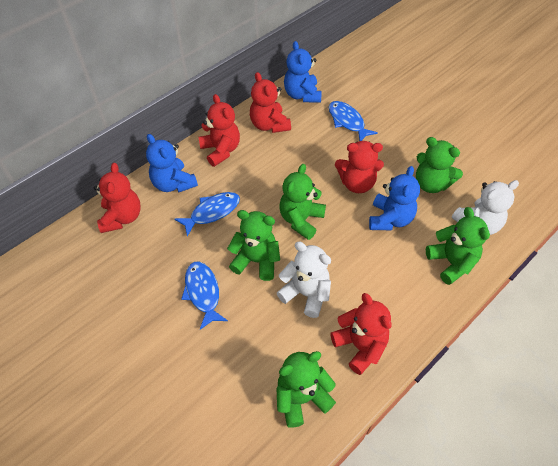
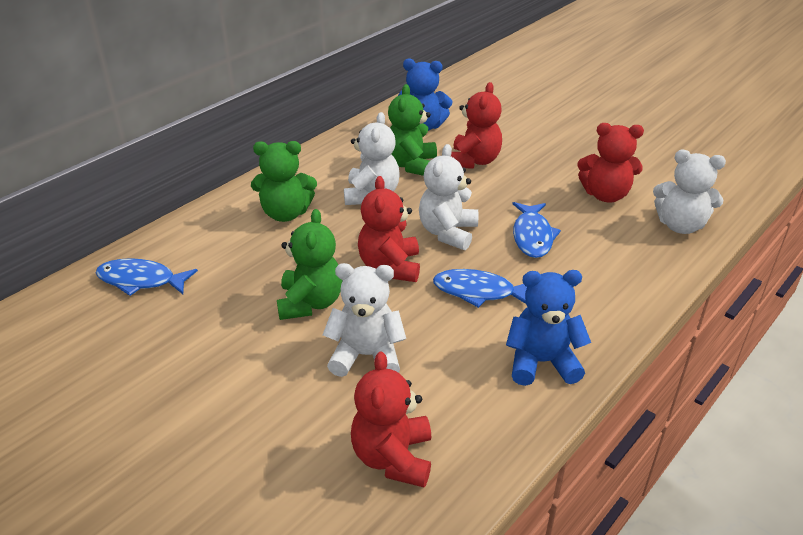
blue teddy bear: [146,134,198,192] [284,41,322,102] [369,166,420,230] = 3 -> [398,58,452,131] [506,270,591,386] = 2
green teddy bear: [227,210,280,281] [276,351,336,428] [279,164,326,240] [416,137,463,193] [426,207,490,285] = 5 -> [251,141,317,222] [277,209,343,320] [388,84,437,176] = 3
red teddy bear: [94,163,141,233] [198,94,240,167] [250,72,291,133] [330,293,392,375] [335,141,384,193] = 5 -> [351,352,431,487] [358,176,420,282] [451,82,502,169] [577,123,644,202] = 4
white teddy bear: [277,242,331,318] [452,180,519,235] = 2 -> [323,263,406,377] [344,112,399,205] [419,144,478,250] [653,150,726,234] = 4

